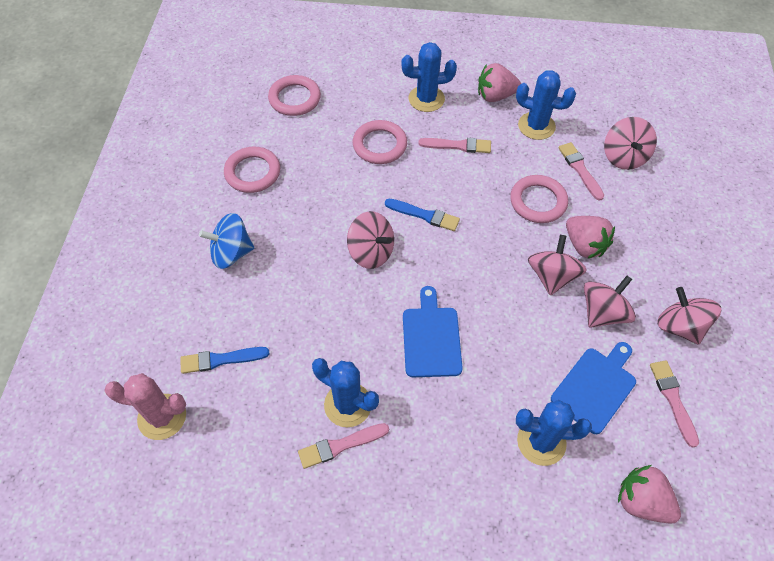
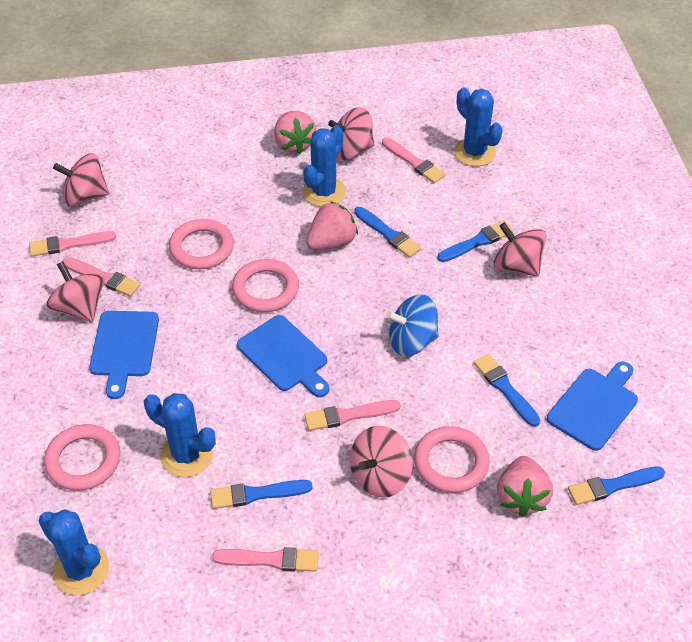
blue brush: [180,347,270,374] [385,199,460,231] = 2 -> [210,480,313,509] [354,207,421,258] [437,220,513,262] [474,354,540,427] [568,466,665,505] = 5
blue cutting board: [403,286,463,377] [551,342,636,434] = 2 -> [89,311,159,399] [237,315,329,397] [547,361,638,451] = 3
pink brush: [298,423,389,469] [418,138,491,153] [558,142,604,201] [650,360,699,448] = 4 -> [29,231,116,257] [62,257,140,297] [212,547,319,572] [304,400,401,431] [382,137,445,183] = 5
pink cactus: [105,373,186,440] = 1 -> none = 0

